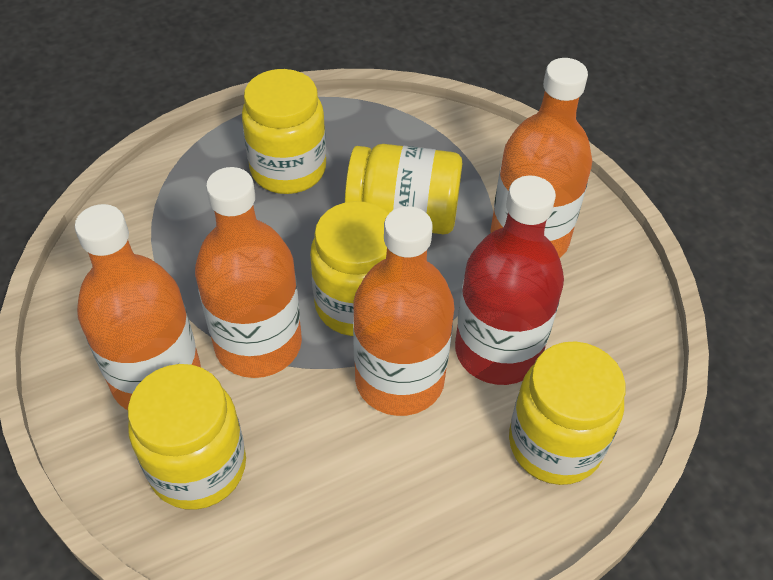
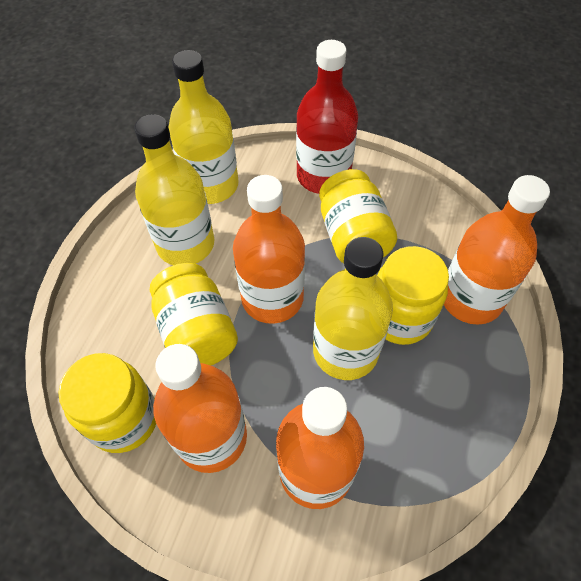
yellow bottle: none = 0 -> [134,114,215,265] [169,50,239,204] [313,237,393,380] = 3
yellow jar: [128,364,246,510] [242,69,326,194] [310,201,389,336] [345,144,462,234] [509,341,626,485] = 5 -> [59,353,156,453] [150,263,238,366] [319,169,397,263] [377,246,449,345] = 4

